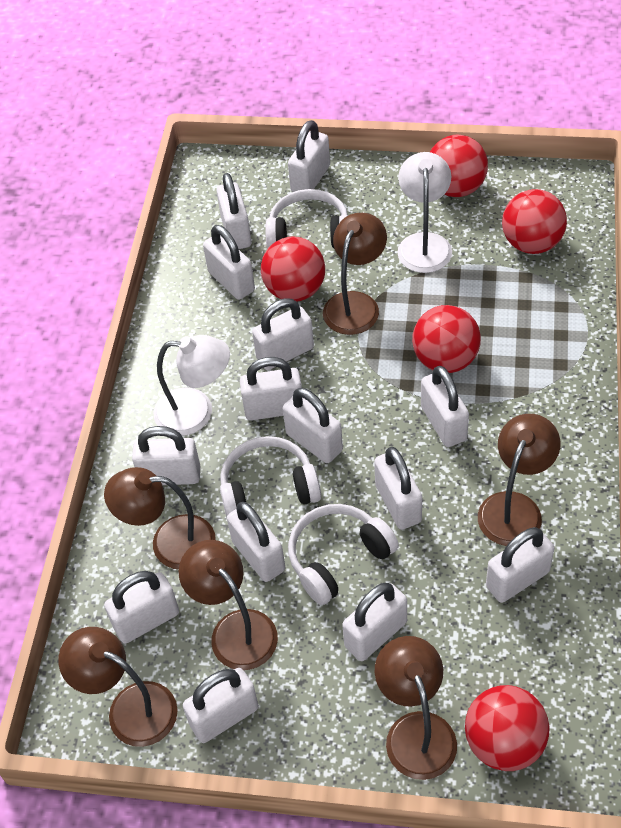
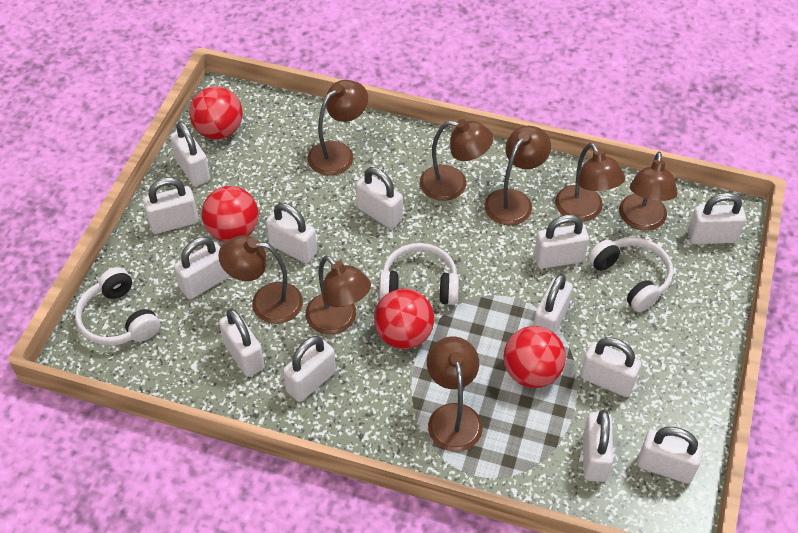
brown lamp: [58,627,178,747] [104,467,216,569] [179,540,278,670] [323,213,387,335] [375,636,457,780] [478,414,560,546] = 6 -> [218,235,303,324] [305,256,371,335] [307,80,368,176] [420,119,494,201] [427,337,483,452] [485,126,551,225] [555,143,625,222] [619,151,678,231] = 8
red ball: [261,236,325,302] [412,305,481,373] [430,135,488,197] [465,685,550,771] [502,189,567,254] = 5 -> [189,86,243,139] [201,186,259,242] [374,289,434,349] [503,326,566,388] = 4
white lamp: [154,335,230,436] [397,152,452,273] = 2 -> none = 0
white padlock: [104,571,179,644] [132,426,200,485] [183,668,259,743] [203,225,255,300] [216,173,252,249] [227,502,285,582] [240,357,302,421] [252,298,314,370] [283,388,343,463] [288,120,330,192] [342,583,407,661] [374,447,422,530] [421,366,469,447] [486,527,554,603] = 14 -> [143,177,199,234] [170,121,210,186] [174,237,229,299] [219,309,265,377] [266,203,317,263] [283,336,336,402] [356,167,403,229] [533,274,573,334] [534,215,589,269] [580,337,641,397] [583,410,613,482] [637,427,703,484] [688,193,746,244] = 13

